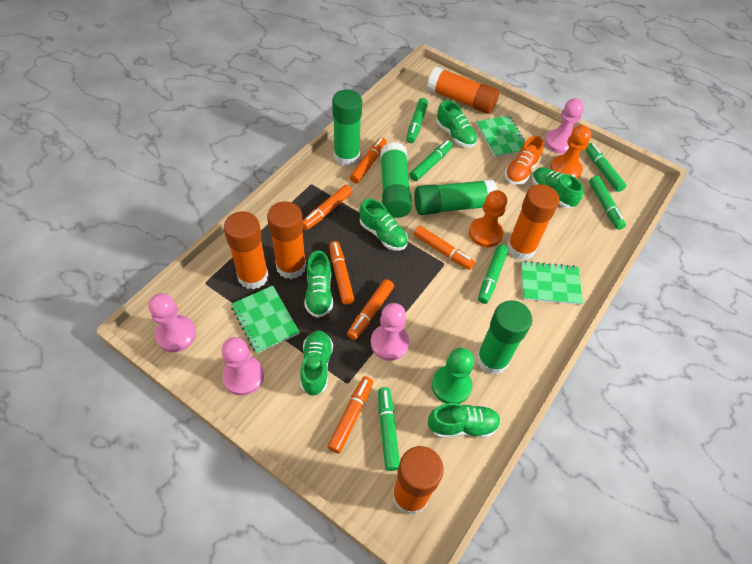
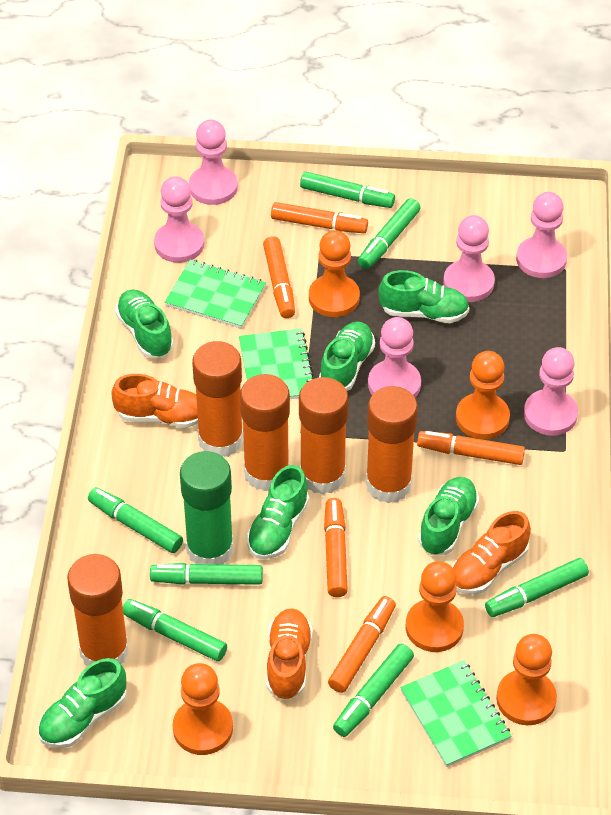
green glue stick: [332,89,362,166] [380,142,412,218] [414,179,497,215] [476,300,532,375] = 4 -> [180,451,234,564] = 1
green marker: [378,387,400,471] [406,98,428,143] [409,140,453,181] [478,244,508,304] [585,143,626,192] [589,176,626,230] = 6 -> [88,487,183,553] [123,599,227,661] [150,563,263,585] [300,172,395,208] [333,644,414,737] [358,198,421,269] [485,558,589,617] = 7
green pawn: [432,348,474,404] = 1 -> none = 0
orange marker: [303,185,352,230] [327,376,373,453] [329,241,354,305] [347,279,394,340] [350,137,387,183] [414,226,475,270] = 6 -> [263,236,295,318] [271,202,368,233] [324,498,348,597] [328,596,396,693] [417,431,525,465] = 5
orange pawn: [469,190,507,247] [550,125,592,179] = 2 -> [173,663,233,755] [309,230,360,317] [406,561,464,652] [456,351,510,439] [496,634,557,725] = 5
orange shoe: [505,136,544,185] = 1 -> [111,374,198,428] [267,608,313,700] [452,511,531,594] = 3
pink pawn: [148,293,196,352] [221,337,264,396] [371,303,409,361] [545,98,584,154] = 4 -> [154,176,204,263] [189,120,238,205] [368,317,421,397] [443,215,495,302] [516,192,567,278] [524,347,578,436] = 6

